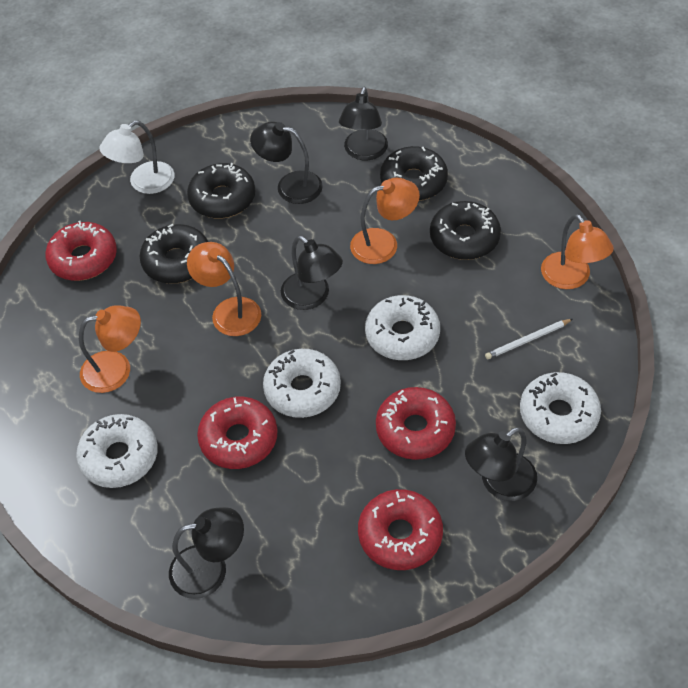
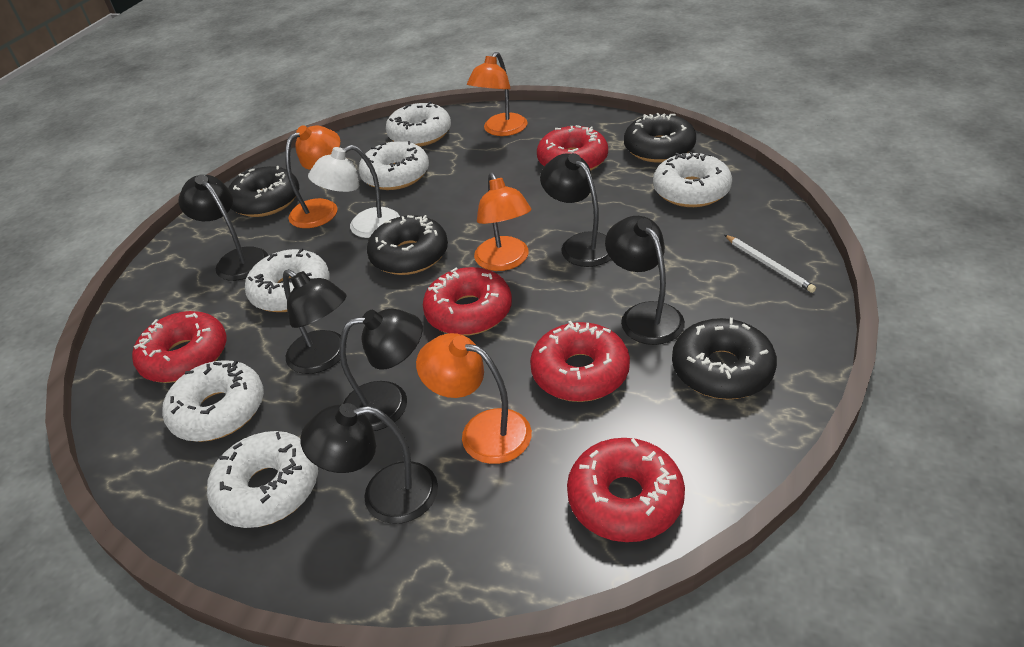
black lamp: [169,507,244,599] [250,122,323,204] [281,235,343,310] [339,87,388,160] [465,427,537,501] = 5 -> [179,174,268,281] [283,269,347,374] [300,403,438,524] [339,309,423,431] [540,153,611,267] [605,216,685,345] = 6
red donut: [45,221,117,281] [197,397,278,469] [358,489,443,570] [376,387,456,460] = 4 -> [132,311,227,383] [423,267,512,336] [530,321,630,402] [537,125,608,171] [567,438,685,542] = 5
white donut: [76,414,158,488] [263,349,341,418] [365,295,440,360] [520,372,601,444] = 4 -> [162,360,264,442] [207,431,318,528] [245,248,330,312] [359,141,429,190] [386,102,451,147] [653,152,732,207] = 6

